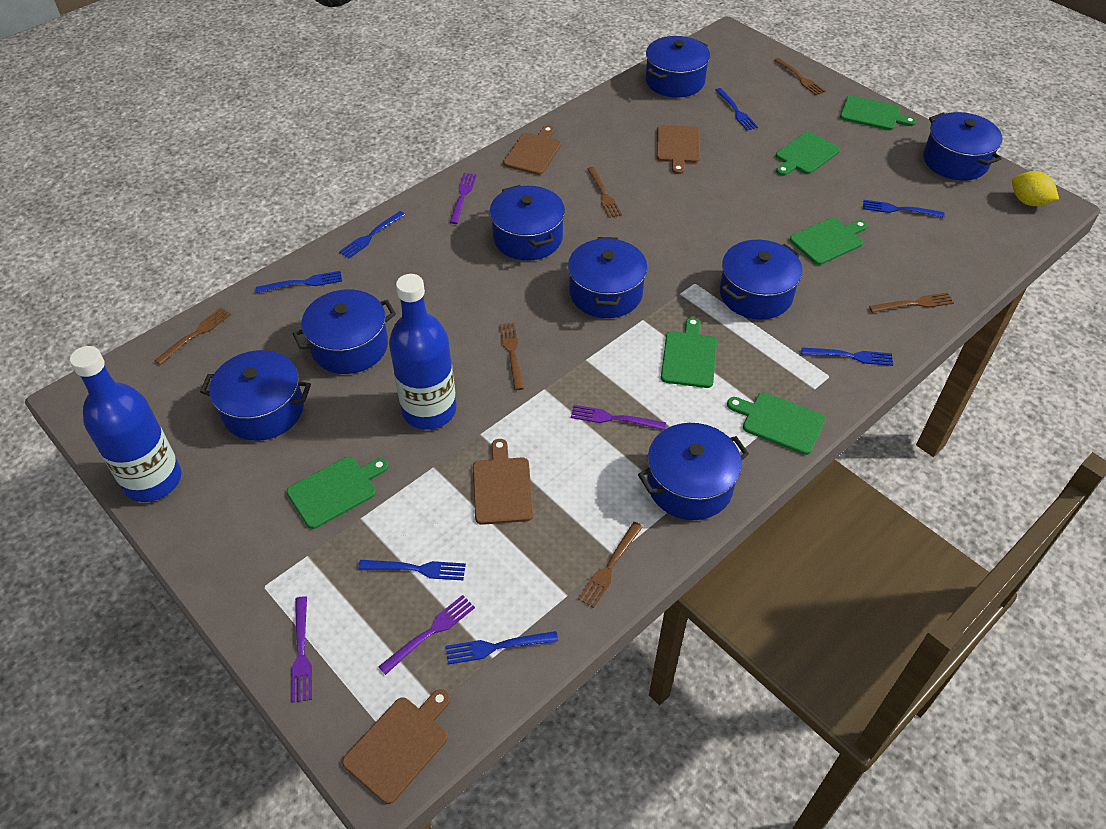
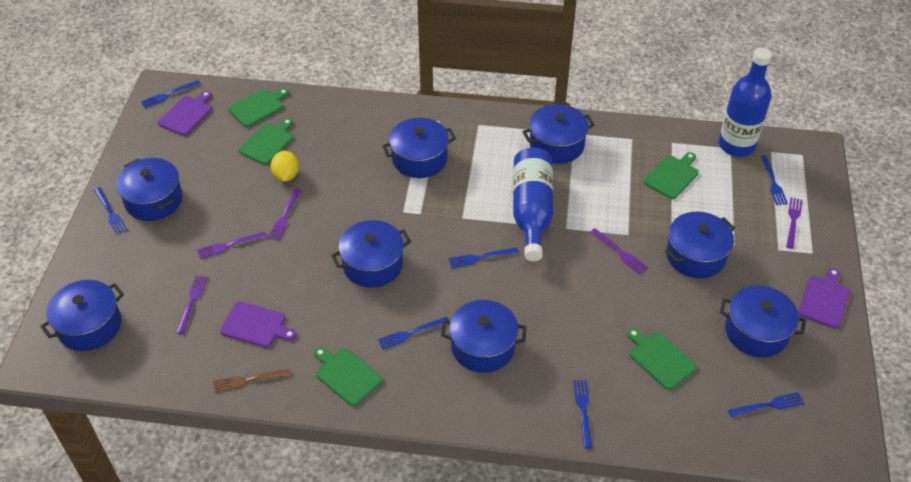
brown cutting board: [342,689,450,804] [473,439,533,525] [503,126,561,175] [657,125,700,174] = 4 -> none = 0
brown fork: [154,308,231,365] [499,323,524,390] [578,522,643,608] [587,167,622,218] [774,58,826,95] [869,292,954,313] = 6 -> [213,369,290,393] = 1
green cutting board: [287,457,389,529] [661,317,717,388] [727,392,826,455] [776,132,840,176] [790,218,867,265] [840,95,916,130] = 6 -> [228,88,289,127] [239,118,294,165] [314,347,382,406] [627,328,697,390] [644,152,699,199] = 5
purple cutting board: none = 0 -> [158,91,212,136] [220,301,296,348] [798,268,850,328] = 3
purple fork: [291,596,312,703] [378,595,475,675] [449,173,477,224] [571,405,666,430] = 4 -> [176,275,208,334] [197,232,267,259] [268,189,302,240] [591,228,648,274] [786,197,802,249] = 5

